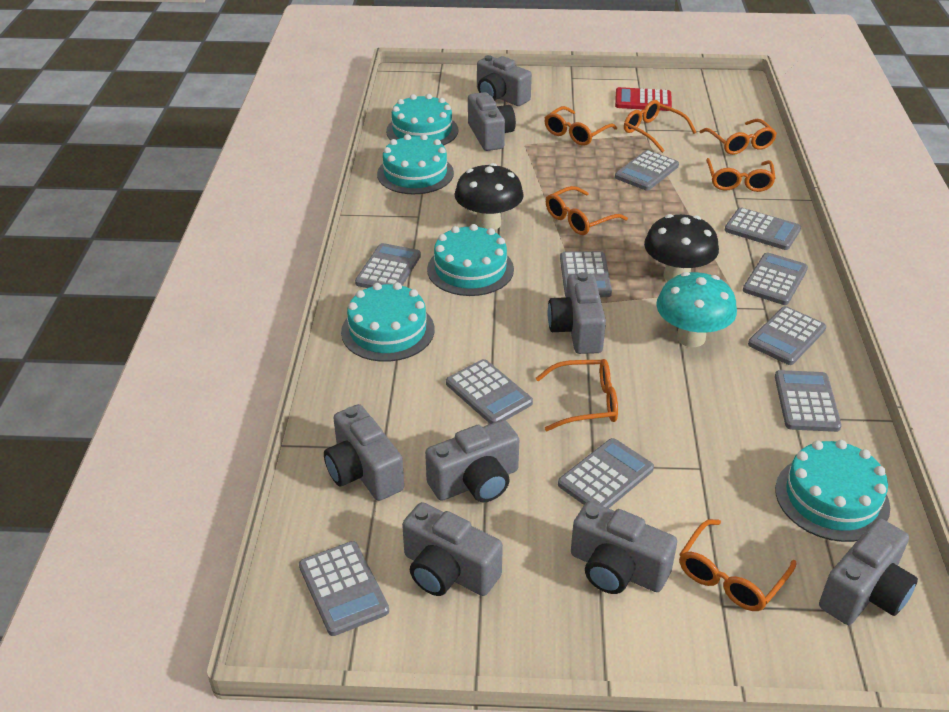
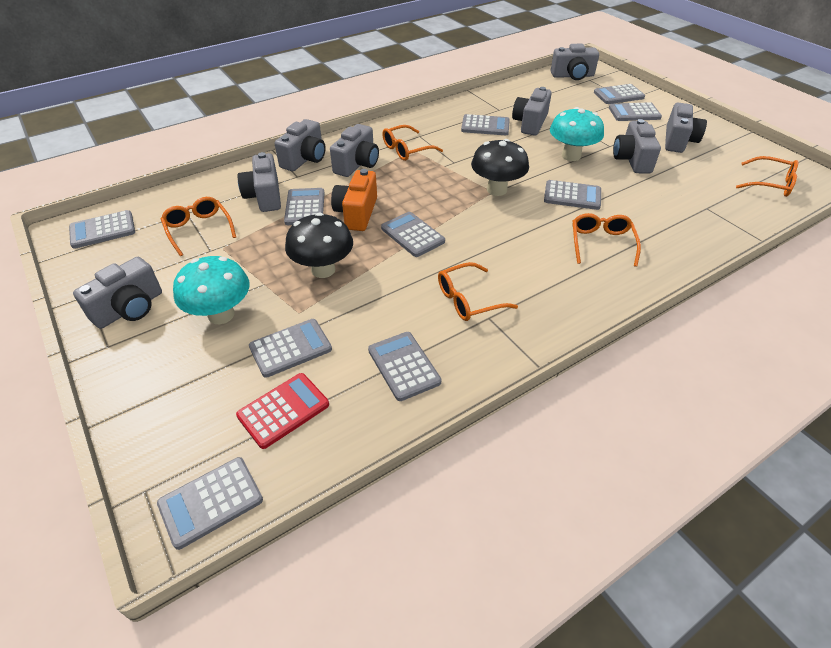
orange camera: none = 0 -> [331,169,377,231] = 1
orange glasses: [536,359,618,431] [545,106,617,146] [546,186,628,235] [624,100,697,153] [679,519,797,611] [700,119,777,155] [706,158,776,192] = 7 -> [161,197,236,256] [382,125,443,161] [438,262,518,321] [573,213,641,267] [736,156,799,197] = 5
turquoise cake: [341,282,435,362] [377,134,454,194] [386,94,458,146] [427,224,514,296] [775,440,890,542] = 5 -> none = 0
turquoise mushroom: [656,272,737,347] = 1 -> [173,256,249,324] [550,107,604,161] = 2

